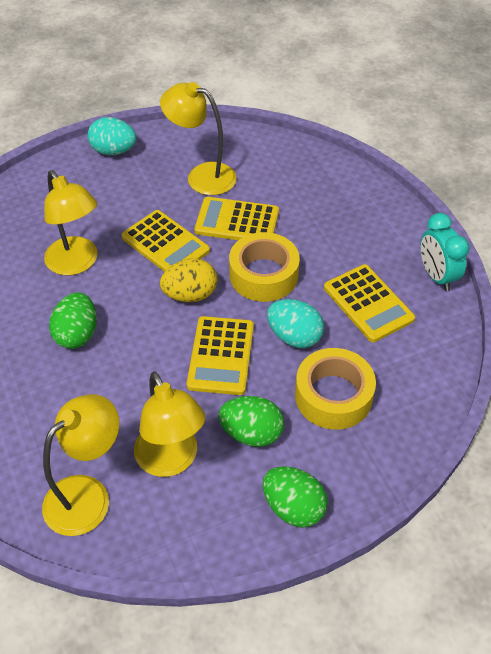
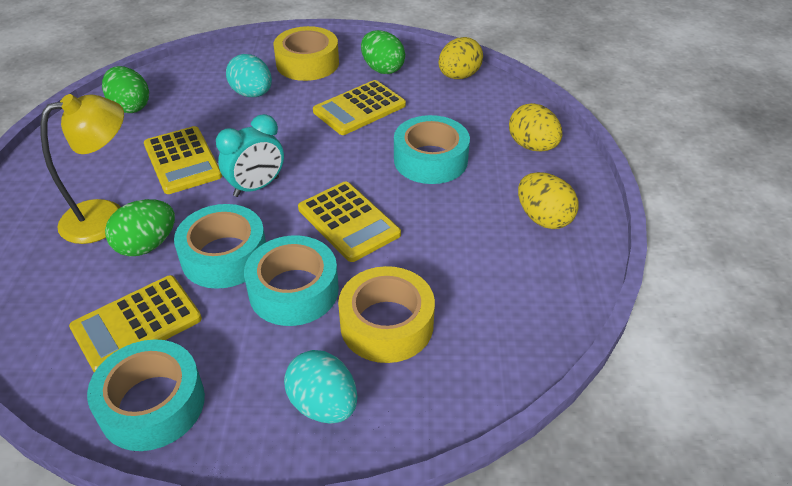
turquoise tape: none = 0 -> [87,339,205,451] [174,204,266,289] [244,235,339,326] [394,115,470,184] = 4
yellow egg: [160,258,218,302] = 1 -> [438,37,483,79] [509,103,562,151] [518,172,579,229] = 3
yellow lamp: [42,394,119,536] [44,170,98,275] [134,372,205,477] [160,82,237,195] = 4 -> [41,94,124,244] = 1

